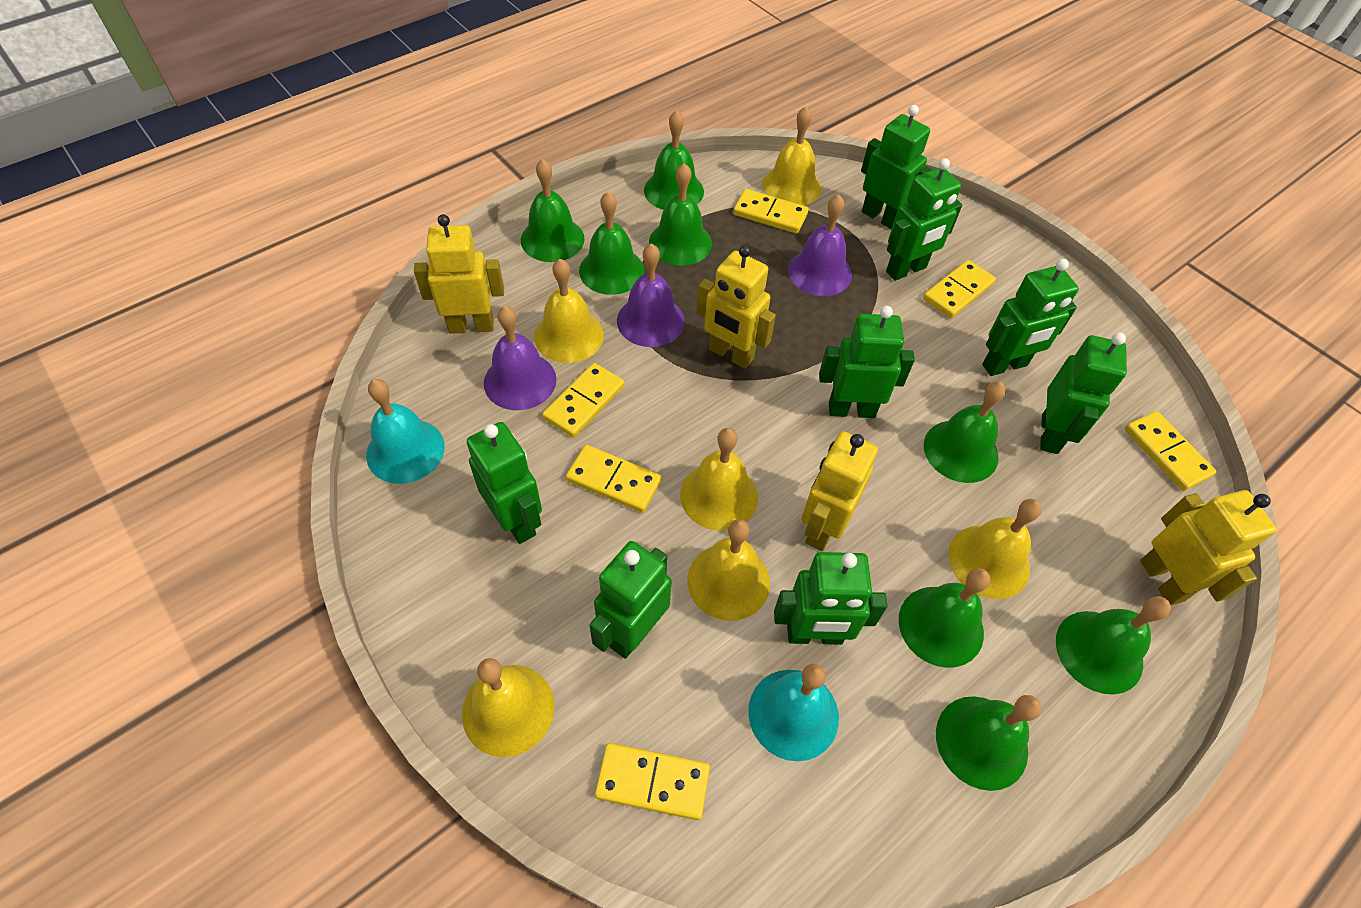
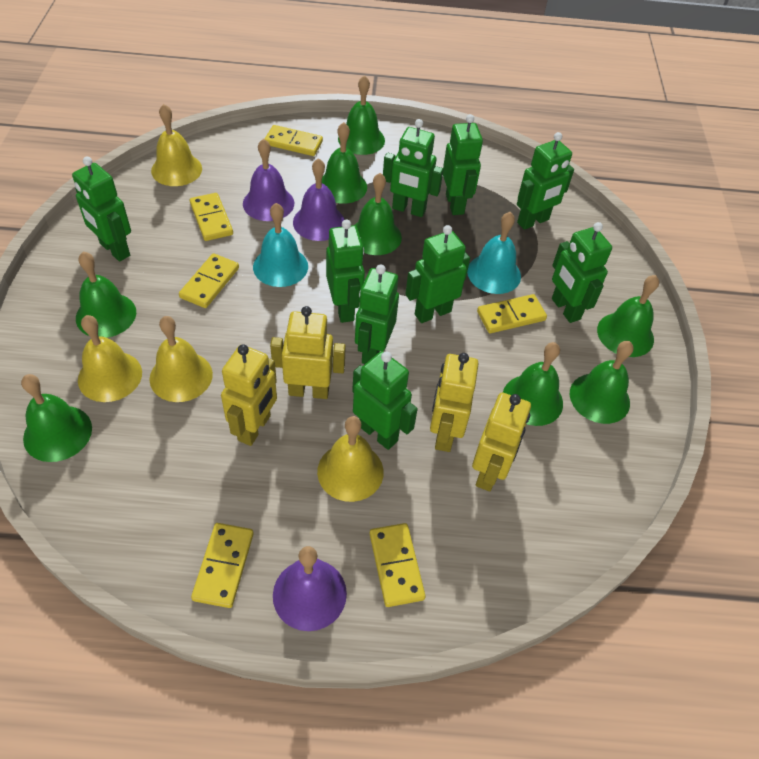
green robot: [467,422,542,544] [589,541,671,659] [774,552,887,645] [819,306,915,418] [861,105,932,229] [886,158,962,281] [982,259,1079,376] [1040,332,1127,454] = 8 -> [72,157,131,262] [326,220,365,323] [352,351,418,450] [355,264,399,364] [383,119,444,217] [405,225,470,323] [443,114,483,215] [517,132,574,230] [552,222,612,323] = 9
yellow bell: [462,658,554,757] [534,259,604,363] [680,428,758,531] [687,519,770,621] [762,106,821,206] [948,499,1042,599] = 6 -> [78,315,142,402] [149,316,213,402] [151,104,202,186] [317,416,384,502] = 4

